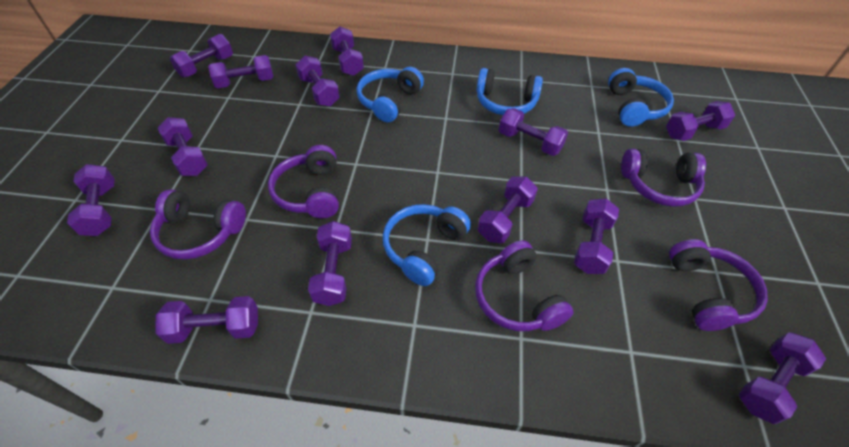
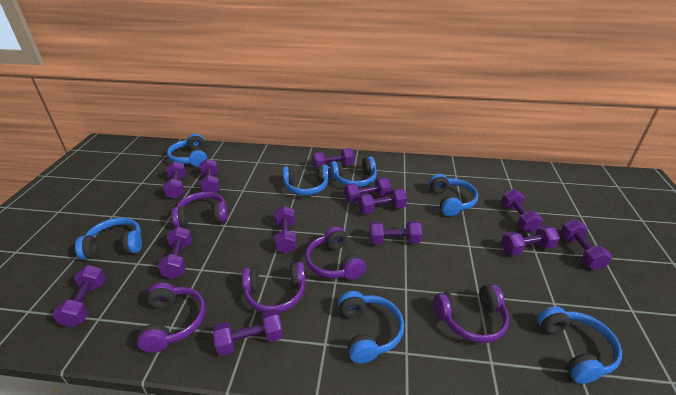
blue headphones: [357,67,424,122] [383,204,471,286] [477,68,543,115] [608,68,674,127] = 4 -> [75,218,142,259] [167,134,207,167] [283,165,329,196] [330,156,377,187] [338,291,404,363] [429,174,478,216] [537,306,622,384] = 7

